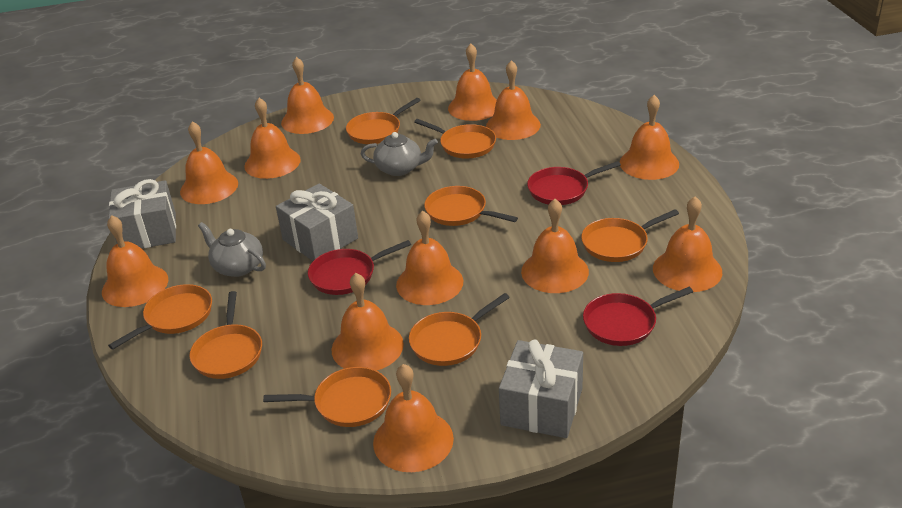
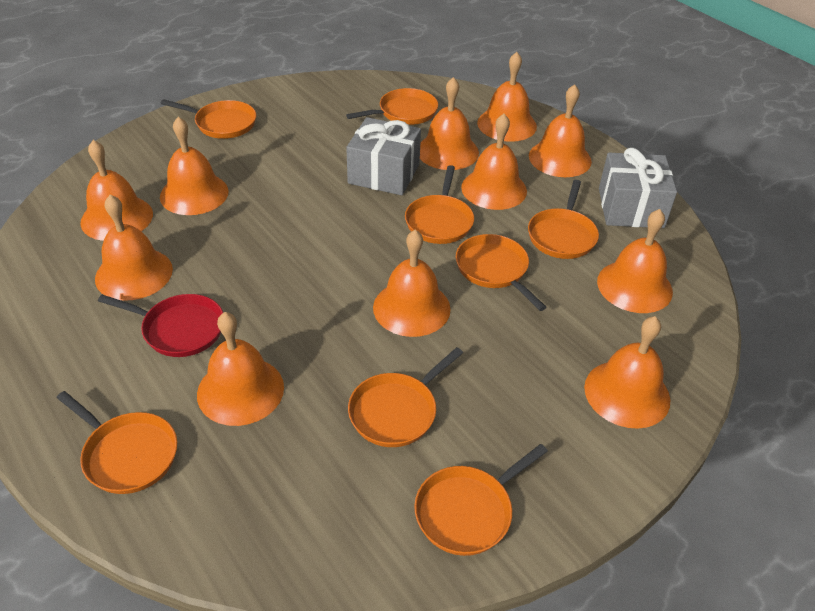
grey gift: [108,179,176,249] [276,183,358,261] [499,340,583,438] = 3 -> [346,117,421,195] [599,148,677,228] = 2
grey teapot: [198,222,266,277] [361,132,438,176] = 2 -> none = 0
orange bell: [102,215,168,307] [180,121,238,204] [244,98,301,179] [281,57,334,134] [331,273,404,371] [373,364,454,472] [396,211,463,305] [448,44,497,121] [486,60,541,140] [521,199,589,293] [620,95,679,180] [653,196,722,292] = 12 -> [80,140,153,241] [95,195,173,301] [160,117,229,215] [197,312,284,426] [373,230,451,337] [420,77,479,170] [461,114,527,210] [477,52,537,142] [529,84,592,177] [584,316,670,429] [597,209,673,313] = 11
red pan: [308,240,411,295] [527,161,621,205] [583,287,693,346] = 3 -> [98,294,223,357] = 1

